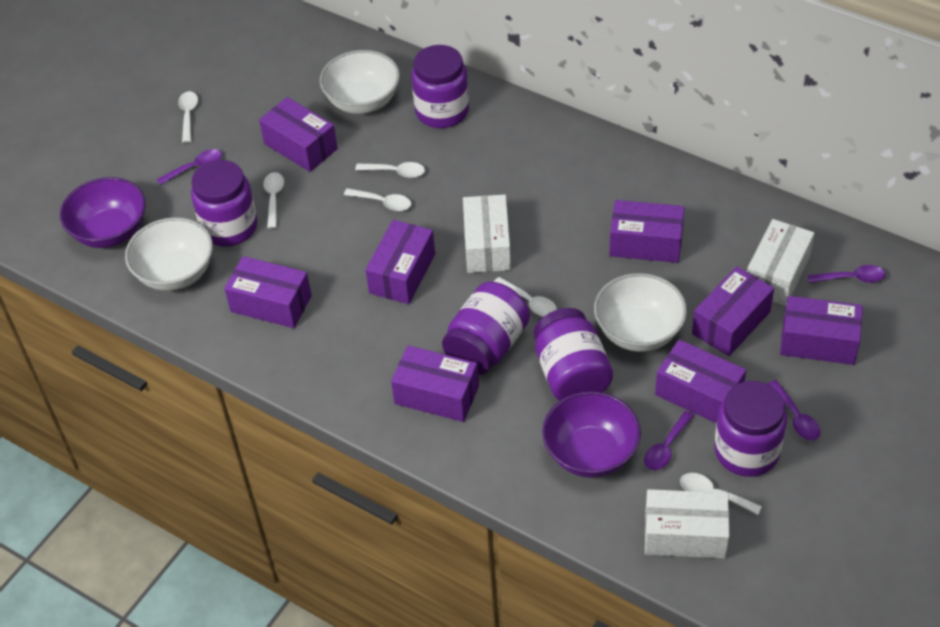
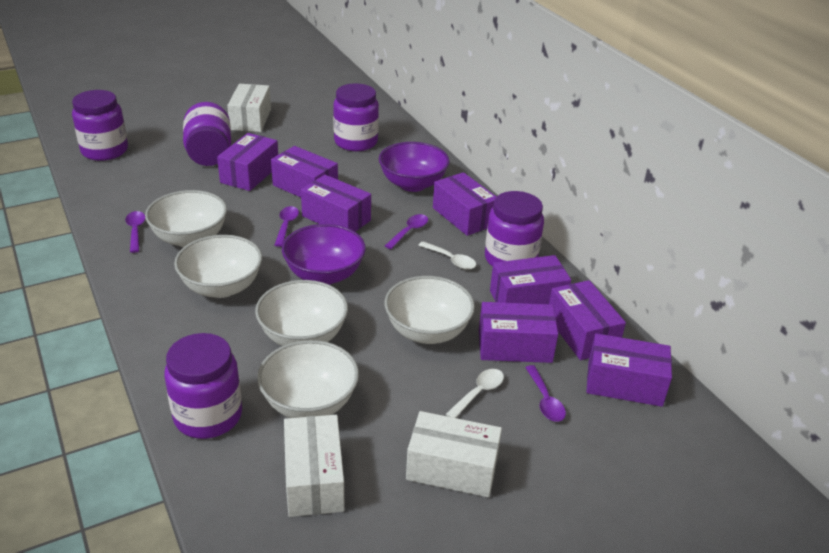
white bowl: [125,217,213,291] [320,50,400,114] [594,273,687,352] = 3 -> [145,190,227,247] [174,235,262,298] [255,280,348,346] [257,340,359,418] [384,276,475,344] = 5
white spoon: [178,91,198,143] [263,172,284,229] [344,188,411,211] [355,162,425,178] [494,277,557,317] [680,473,762,515] = 6 -> [418,241,476,270] [446,369,504,418] = 2

